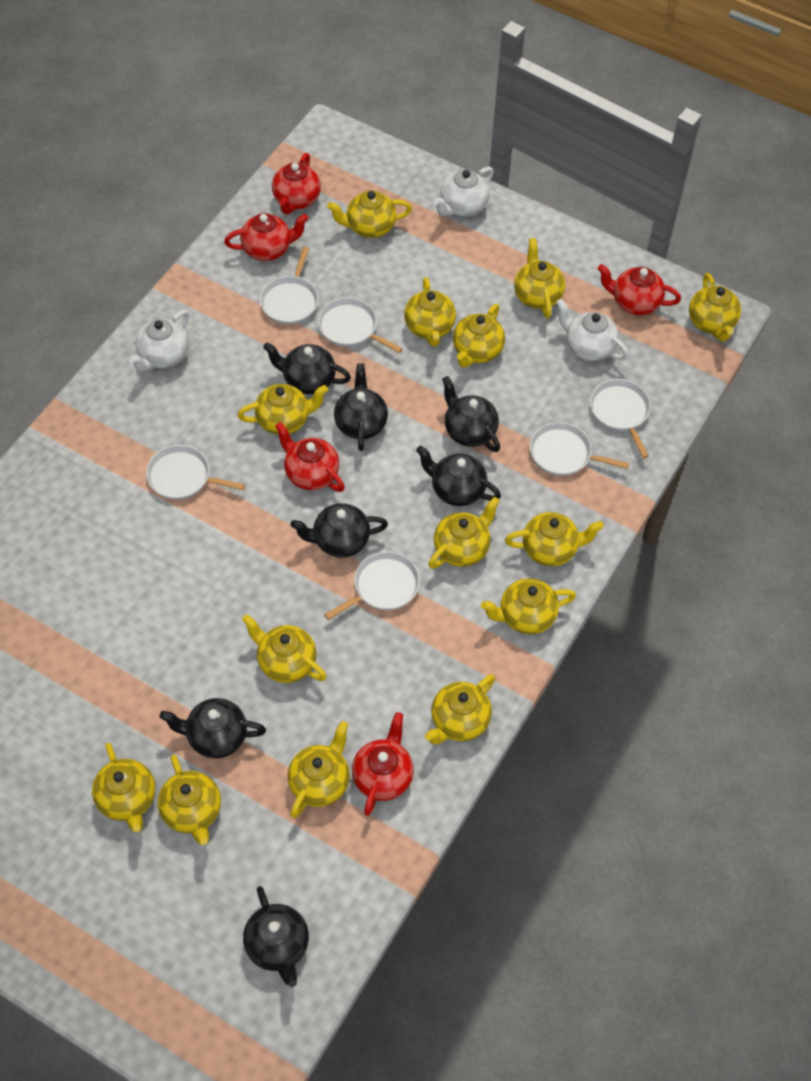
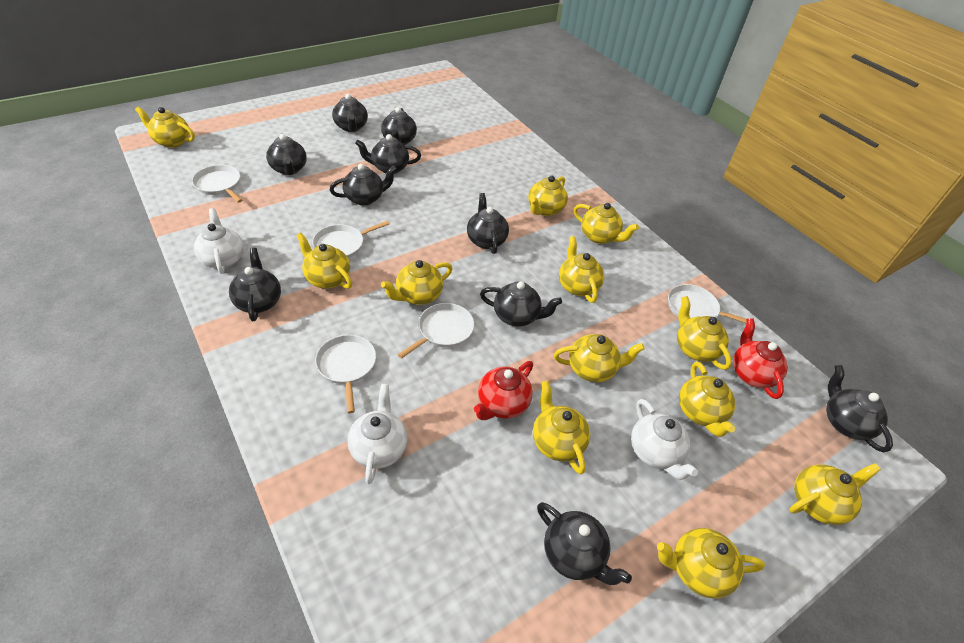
black teapot: [159,698,266,758] [243,886,309,987] [263,342,351,394] [291,503,388,557] [334,363,388,451] [416,446,501,506] [442,376,500,452] = 7 -> [229,248,281,321] [266,134,307,175] [330,164,397,206] [332,94,368,132] [355,134,421,174] [381,107,417,145] [467,193,509,254] [480,282,562,326] [537,502,632,585] [826,365,893,453] = 10
red teapot: [224,213,309,261] [272,153,321,214] [275,422,345,492] [352,712,414,816] [598,264,681,315] = 5 -> [474,361,533,420] [733,318,788,399] = 2
white pan: [146,445,245,500] [260,246,318,324] [318,298,403,353] [324,552,420,620] [530,422,629,476] [590,379,651,458] = 6 -> [192,165,242,203] [312,220,390,258] [315,335,376,413] [398,303,474,358] [668,284,755,323] = 5
yellow teapot: [92,743,155,832] [158,755,221,845] [238,384,328,435] [242,614,327,683] [288,721,350,818] [327,190,412,238] [404,277,456,346] [425,674,495,744] [428,497,500,569] [453,304,505,368] [481,578,576,635] [505,512,604,566] [514,238,565,318] [689,273,741,342] = 14 -> [135,107,195,148] [296,233,352,289] [381,260,452,305] [528,175,568,216] [533,381,590,474] [554,334,645,382] [559,236,604,303] [574,203,639,244] [657,528,765,598] [677,296,732,370] [679,362,736,437] [789,463,881,525] = 12

